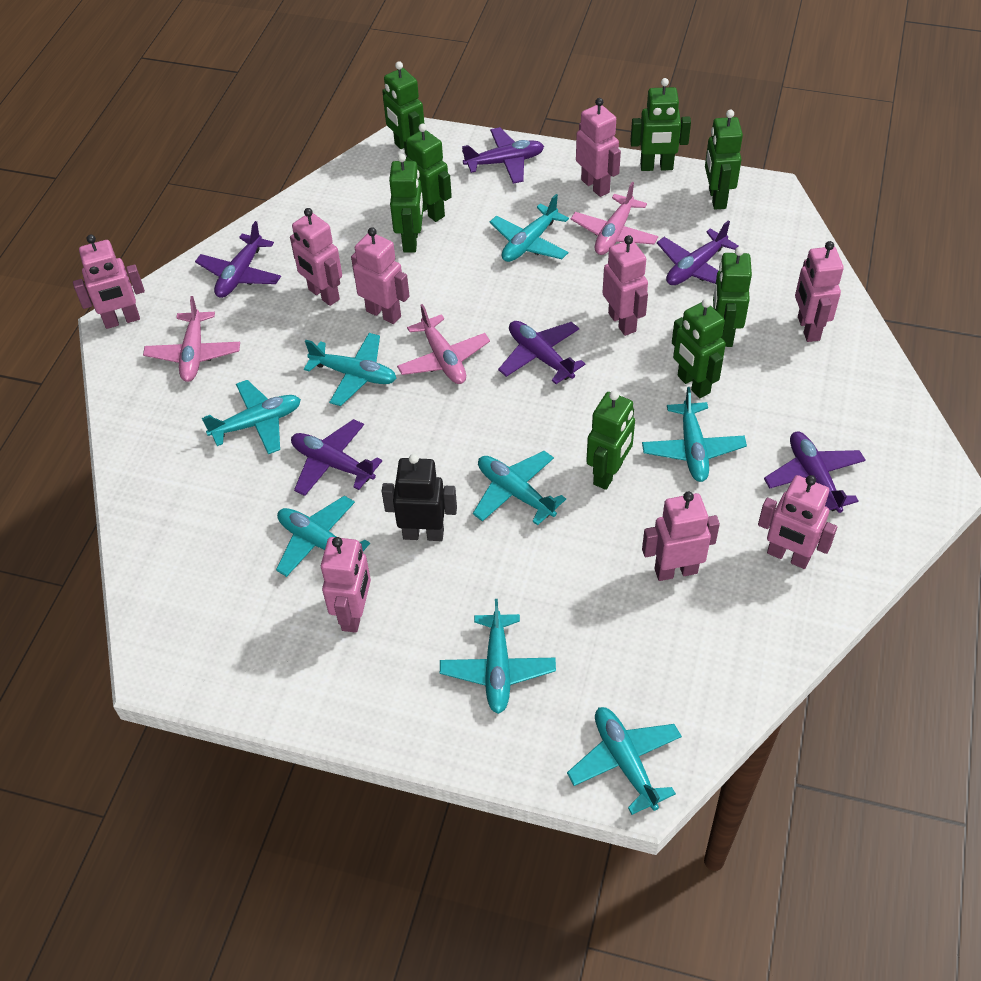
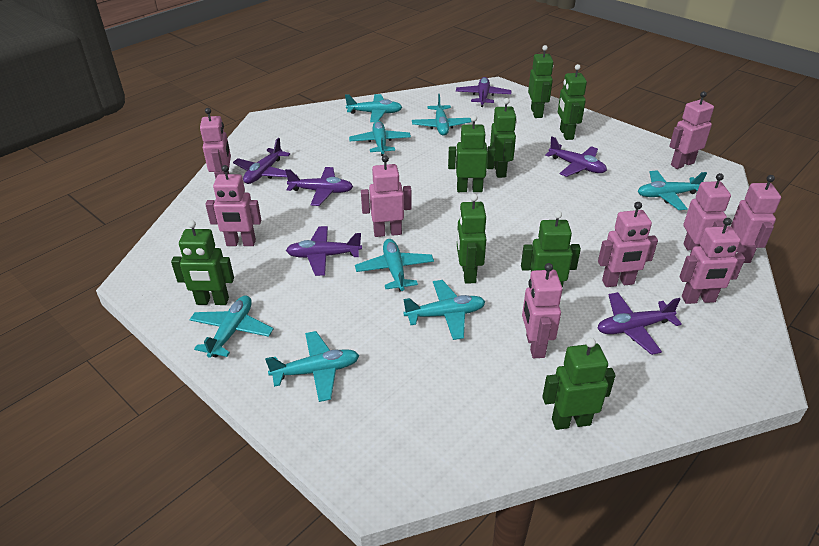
black robot: [382,454,457,541] = 1 -> none = 0
pink plane: [143,296,240,382] [397,304,490,384] [571,182,658,255] = 3 -> none = 0

